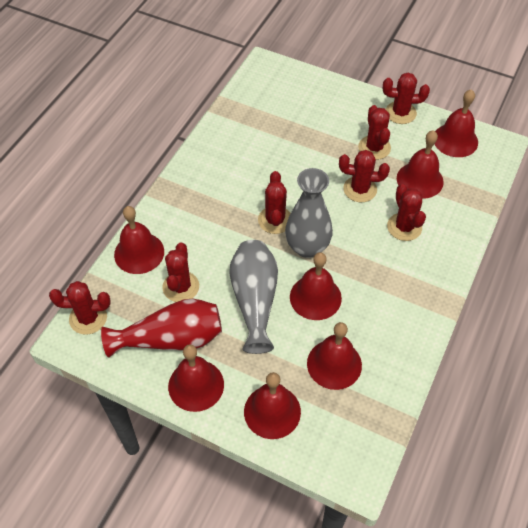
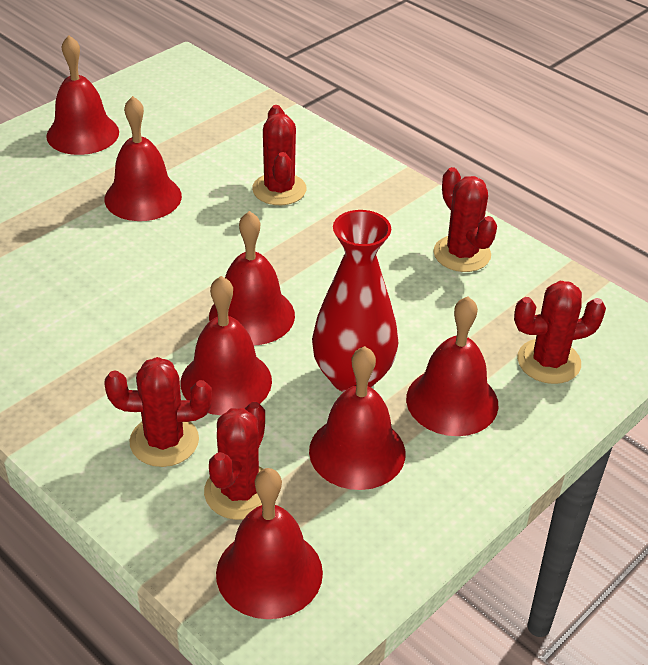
grey vase: [229,240,278,354] [285,168,333,258] = 2 -> none = 0
red cactus: [49,281,111,335] [162,242,199,302] [258,171,291,234] [339,150,390,202] [358,105,391,160] [383,73,430,124] [387,184,426,241] = 7 -> [104,357,212,467] [204,402,265,520] [252,105,307,205] [434,167,497,272] [514,281,606,384] = 5

